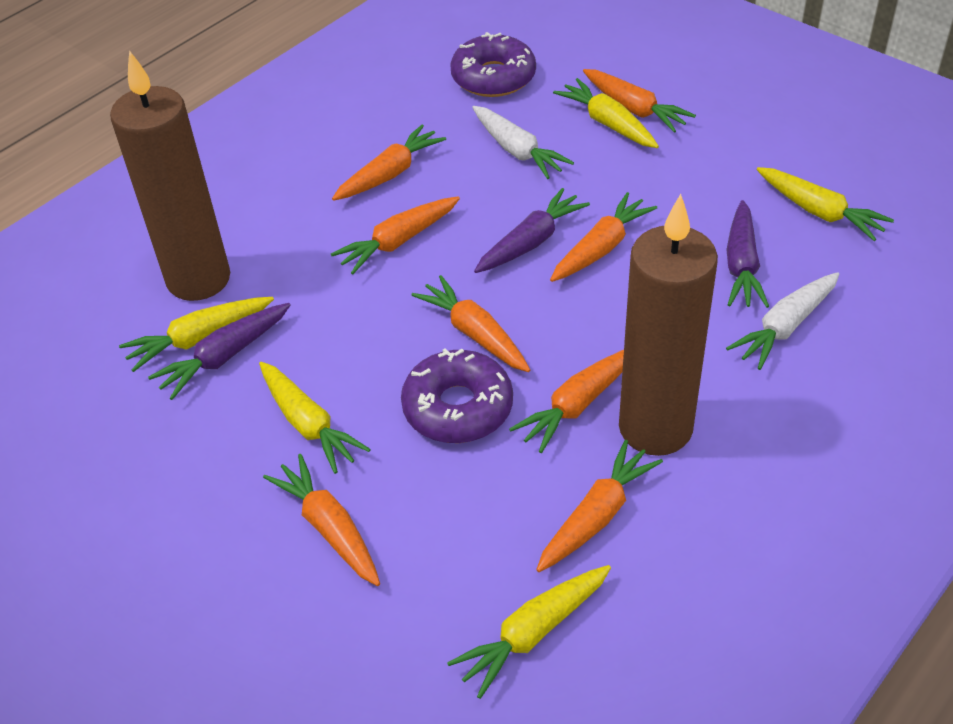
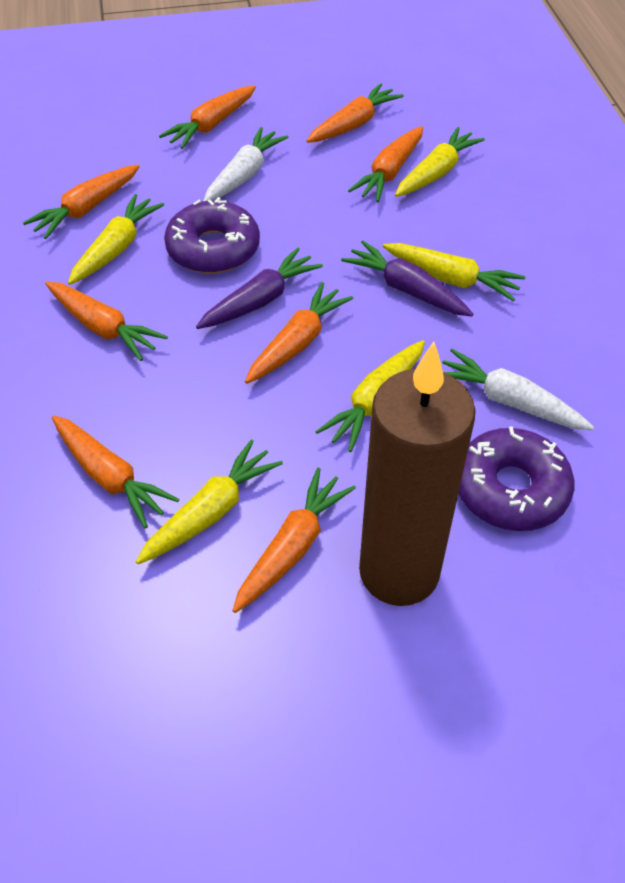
brown candle: [110,50,230,301] [619,194,718,456] = 2 -> [359,342,476,606] = 1
purple carrot: [148,303,291,400] [474,188,590,273] [726,200,769,308] = 3 -> [196,248,323,329] [341,241,473,317] = 2

